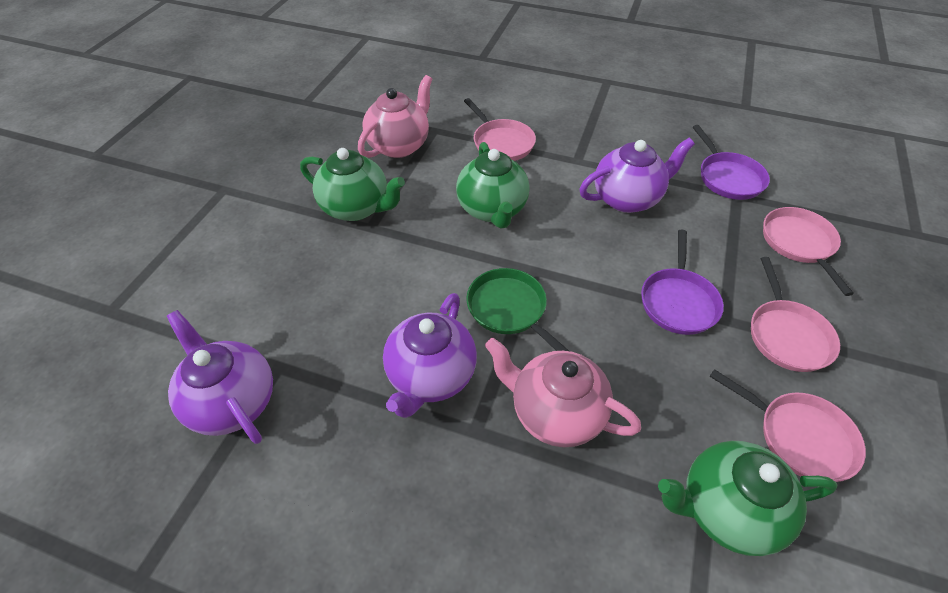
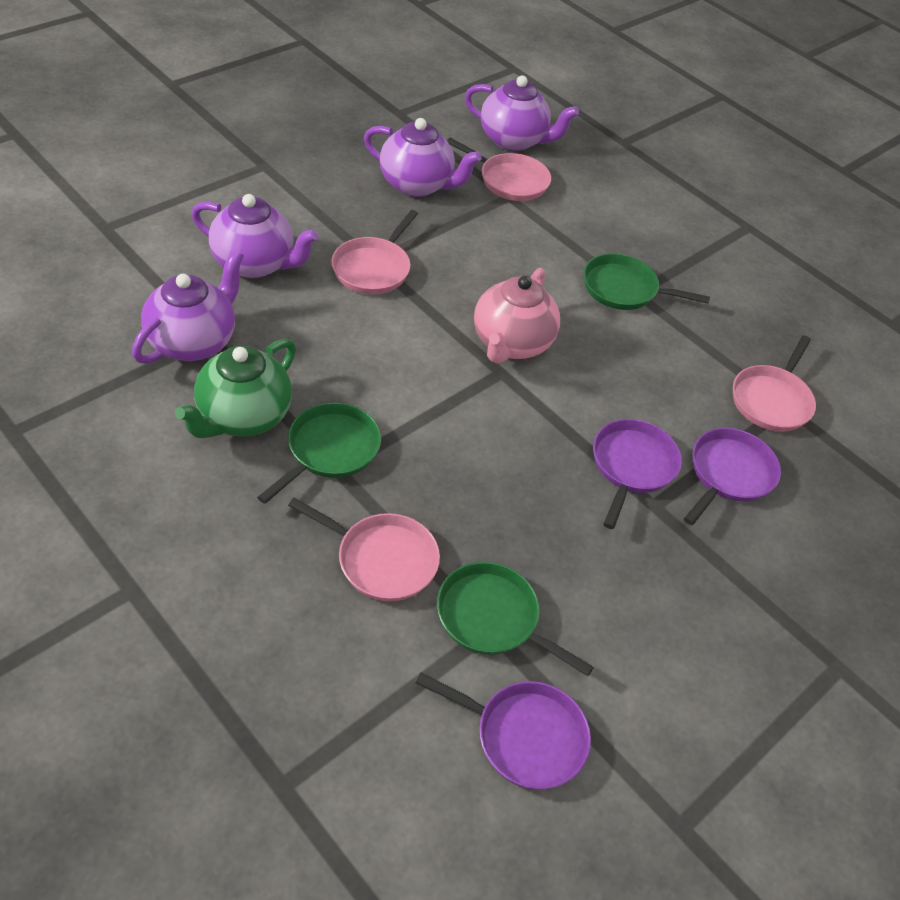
green pan: [466,268,569,351] = 1 -> [257,402,381,504] [437,562,594,676] [583,253,710,310] = 3
green teapot: [300,148,405,221] [456,142,530,229] [658,441,837,556] = 3 -> [175,338,296,438] = 1
pink teapot: [358,75,432,158] [485,338,641,447] = 2 -> [474,268,560,363] = 1
purple pan: [641,230,724,335] [693,125,770,200] = 2 -> [416,673,591,790] [593,419,682,529] [684,428,781,525] = 3
purple teapot: [167,310,273,444] [383,293,477,418] [580,138,695,213] = 3 -> [132,250,244,364] [191,194,318,278] [364,118,482,197] [465,75,579,151] = 4

